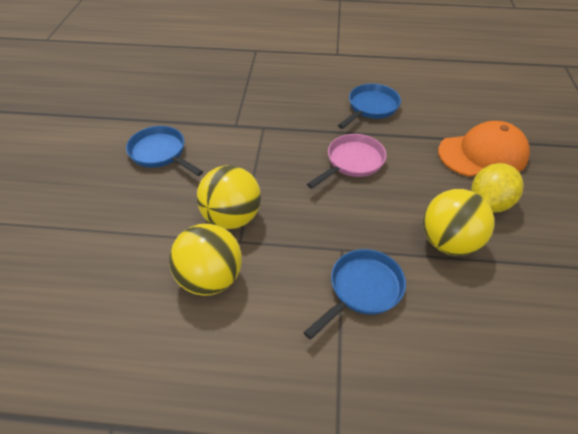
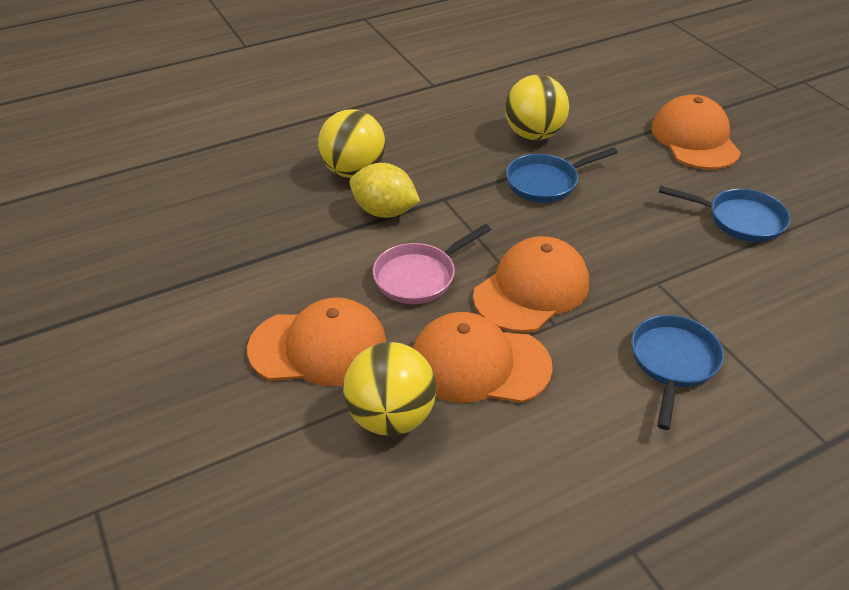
orange cap: [438,121,530,177] = 1 -> [247,297,386,386] [413,312,553,403] [473,236,589,333] [651,95,741,170] = 4

